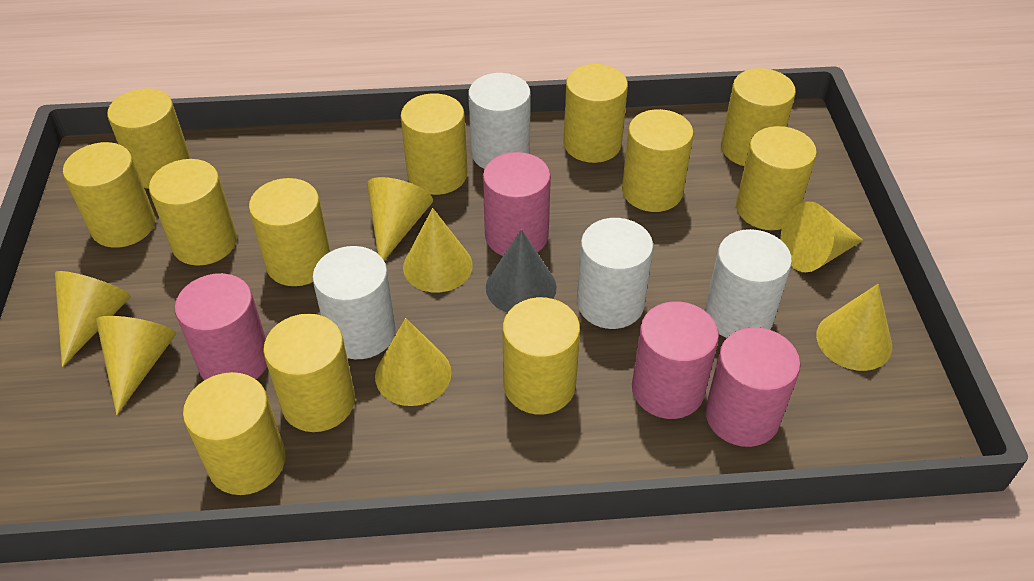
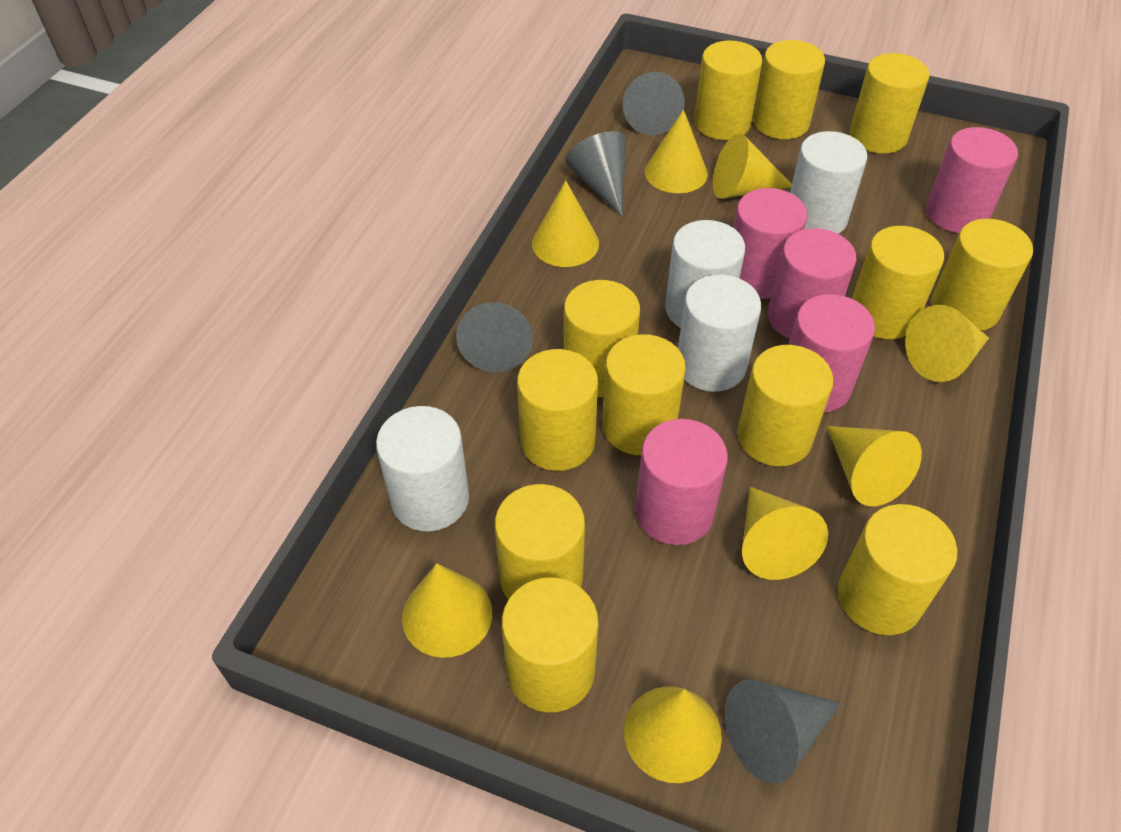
grey cone: [486,229,557,313] = 1 -> [456,302,533,372] [565,131,626,216] [623,72,685,135] [725,679,841,784] = 4
pink cylinder: [175,273,267,380] [483,152,551,256] [632,301,719,419] [705,327,801,447] = 4 -> [635,419,728,545] [733,188,808,299] [768,228,857,339] [789,294,875,412] [926,127,1018,233] = 5
yellow cone: [55,271,131,367] [96,316,176,415] [367,177,433,260] [375,318,452,406] [403,208,473,292] [780,202,863,272] [816,284,892,371] = 7 -> [402,563,492,658] [532,181,599,267] [624,687,722,783] [645,110,708,193] [713,133,792,199] [742,487,828,580] [827,426,922,506] [905,305,989,382] = 8

